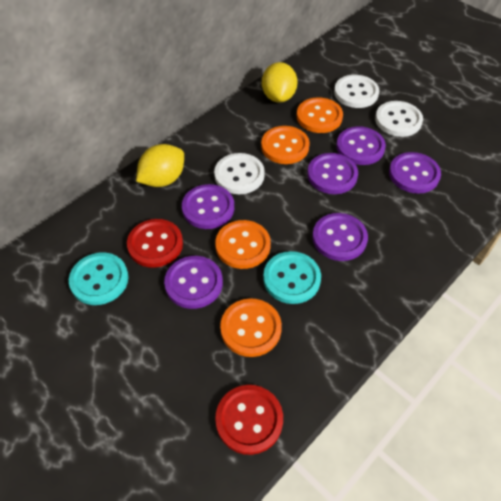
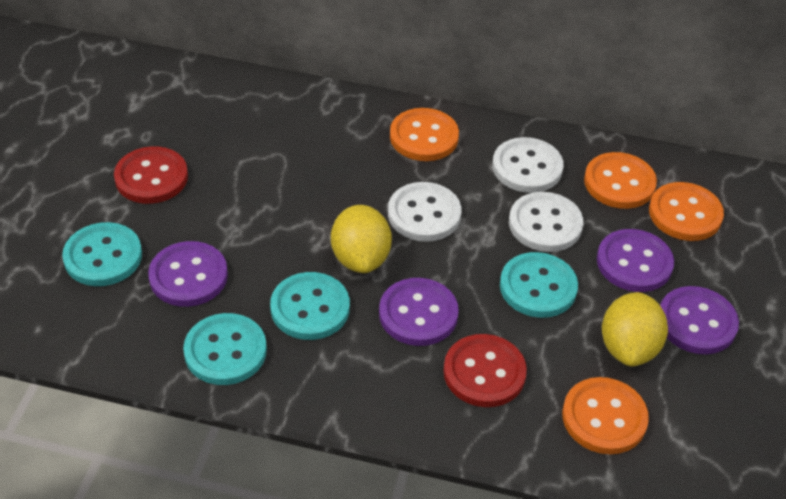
purple button: [164,256,223,309] [182,184,234,229] [307,153,358,194] [312,213,368,261] [336,126,386,165] [389,152,441,194] = 6 -> [148,241,228,307] [379,278,459,346] [597,229,674,292] [660,286,739,354] = 4
turquoise button: [69,253,129,305] [263,251,321,304] = 2 -> [62,222,142,286] [183,313,267,385] [270,272,350,340] [500,252,578,318] = 4

